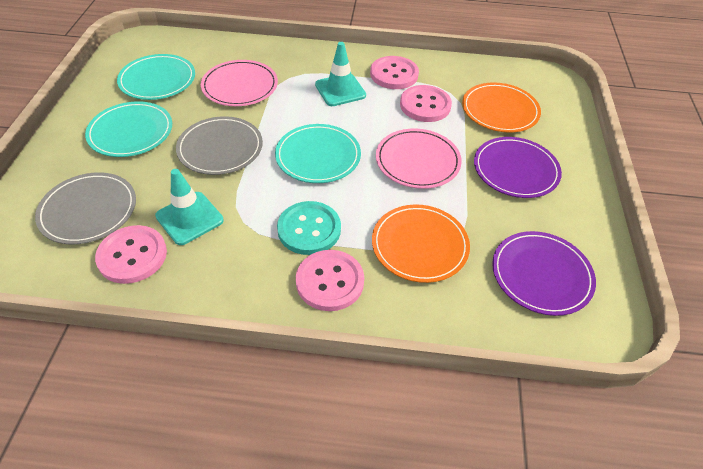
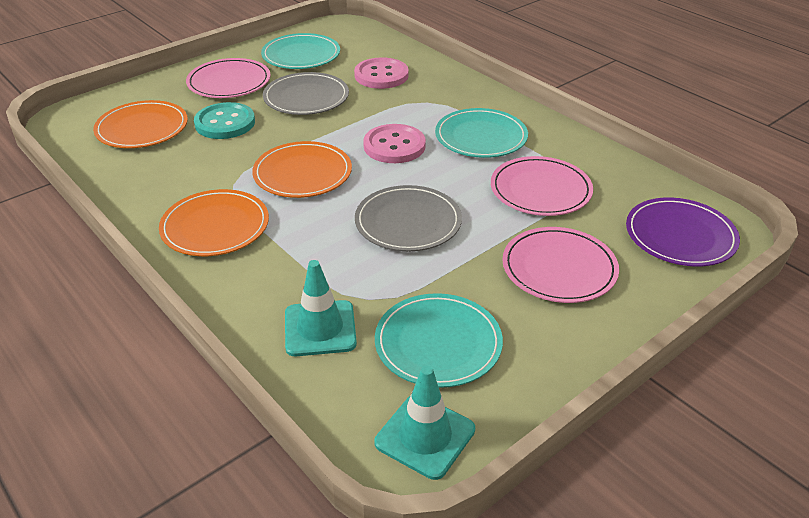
orange plate: [372,204,470,283] [462,83,541,133] = 2 -> [93,100,188,148] [159,189,269,256] [252,141,352,198] = 3
pink button: [95,225,167,284] [296,250,364,311] [370,56,419,89] [400,85,452,122] = 4 -> [354,57,409,89] [363,124,426,163] = 2
pink plate: [201,60,278,106] [376,129,462,189] = 2 -> [186,58,271,98] [491,156,593,216] [502,227,619,303] = 3
purple plate: [474,137,562,198] [492,231,596,316] = 2 -> [626,197,740,266] = 1

